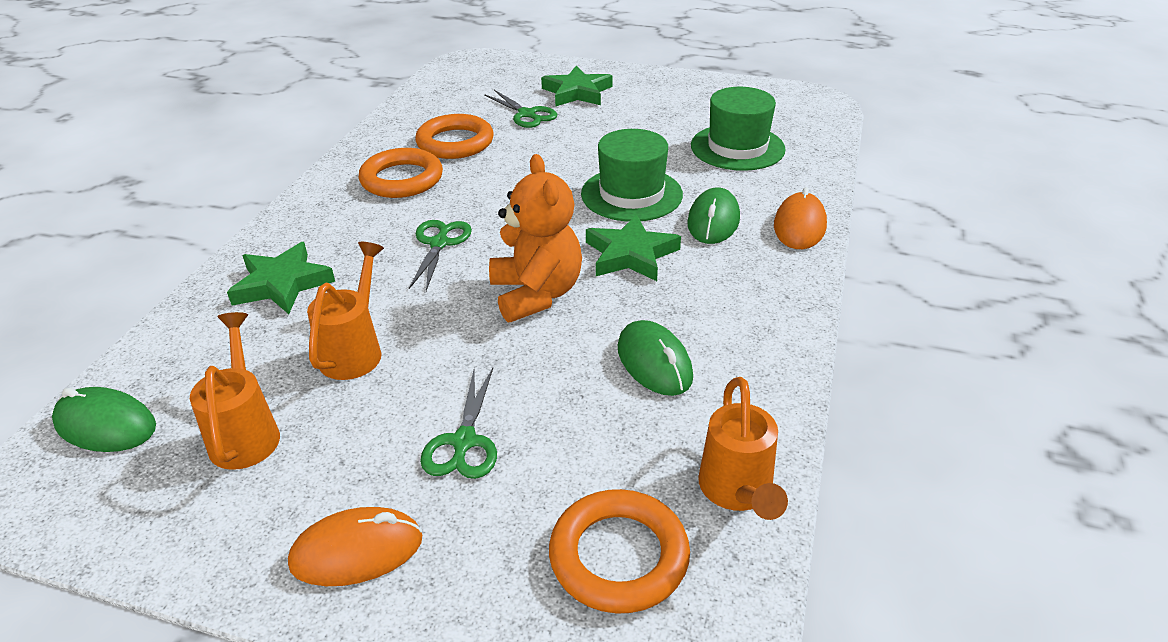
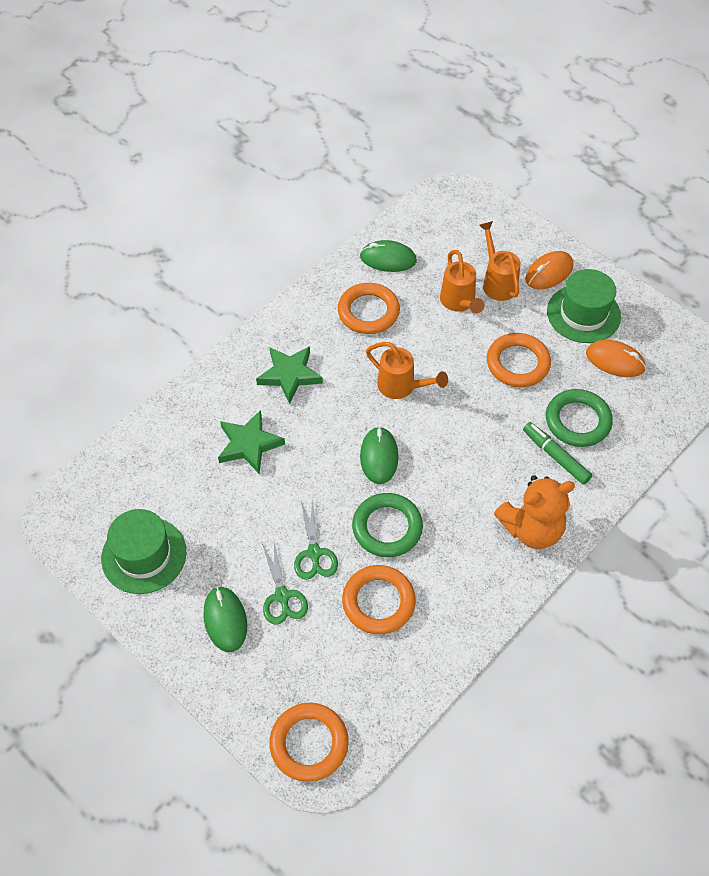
green marker: none = 0 -> [523,422,592,485] = 1
green ring: none = 0 -> [352,493,423,557] [546,389,613,447] = 2
green scissors: [409,220,472,291] [420,368,497,479] [484,90,557,128] = 3 -> [262,542,308,625] [294,498,338,580] = 2
green star: [227,242,335,314] [541,65,613,107] [586,214,681,281] = 3 -> [218,410,285,473] [256,346,323,404] = 2
orange ring: [359,148,443,198] [415,114,494,159] [549,489,690,614] = 3 -> [269,703,349,782] [338,283,400,334] [342,565,416,634] [487,333,551,387] = 4

